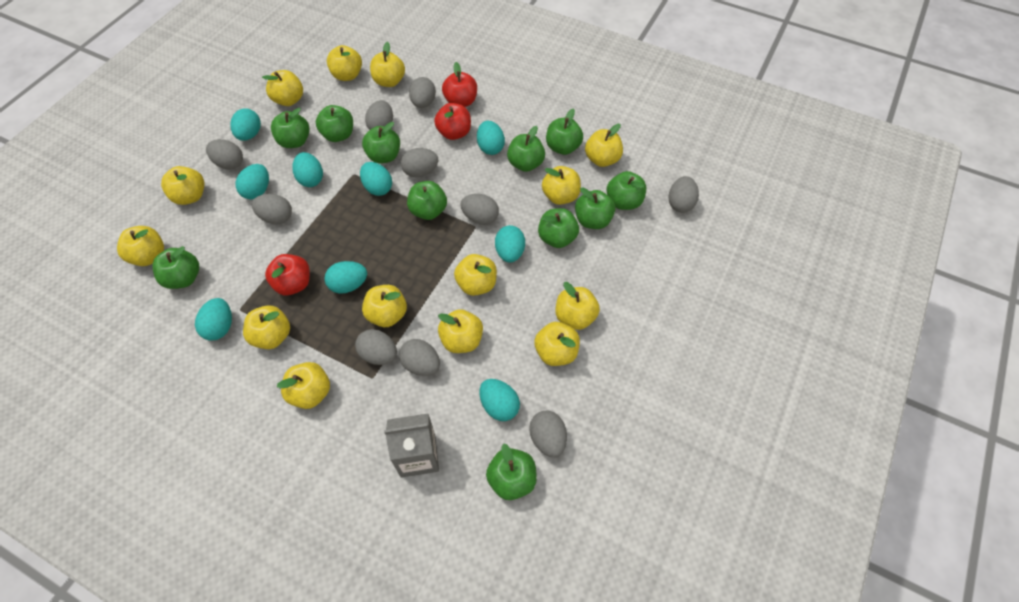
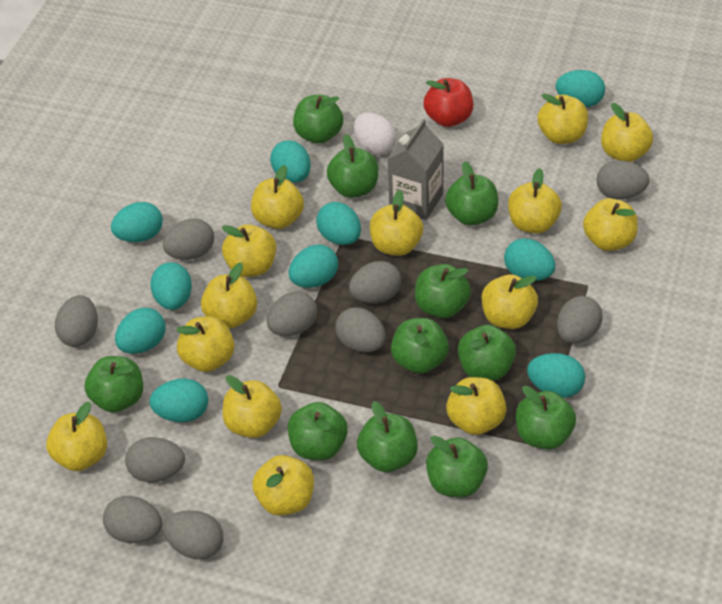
red apple: [265,254,310,295] [434,103,471,140] [442,62,477,107] = 3 -> [423,78,473,127] = 1
turquoise egg: [195,298,232,341] [230,108,261,141] [236,164,269,199] [292,152,323,187] [325,261,367,294] [360,162,392,196] [477,121,505,155] [479,379,520,421] [495,225,525,263] = 9 -> [111,202,163,242] [115,308,166,354] [149,378,208,422] [150,262,192,310] [270,140,311,183] [289,245,338,288] [316,202,361,245] [504,238,555,281] [527,353,585,398] [556,70,605,107] = 10
white egg: none = 0 -> [354,113,397,155] = 1

